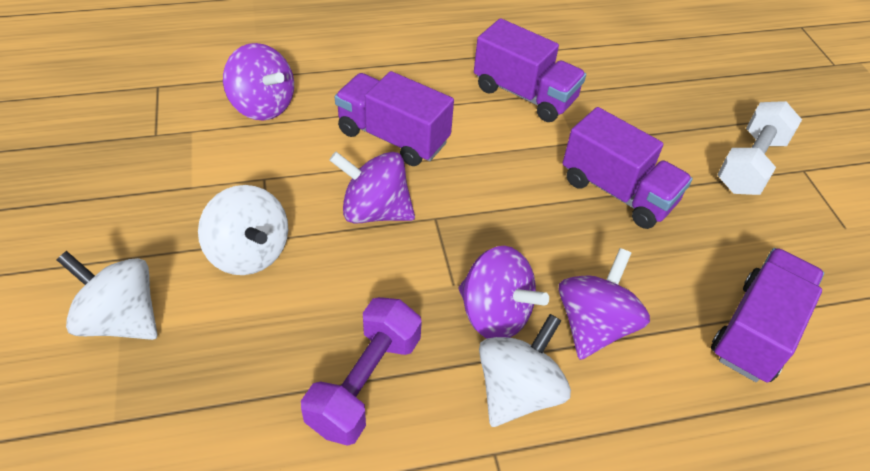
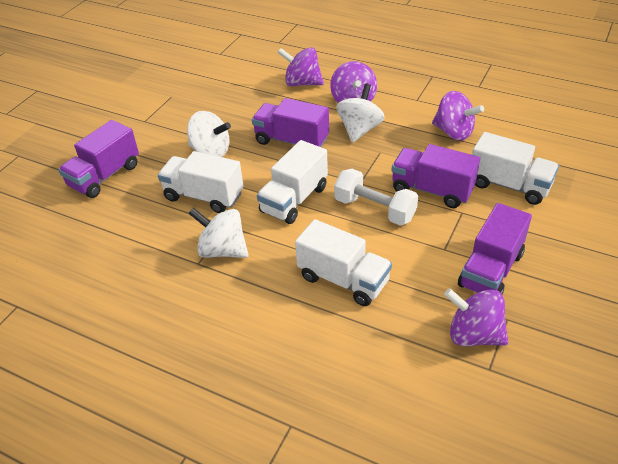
purple dumbbell: [301,297,422,446] = 1 -> none = 0
white truck: none = 0 -> [158,151,243,213] [257,140,328,224] [295,219,392,306] [472,132,559,205] = 4

